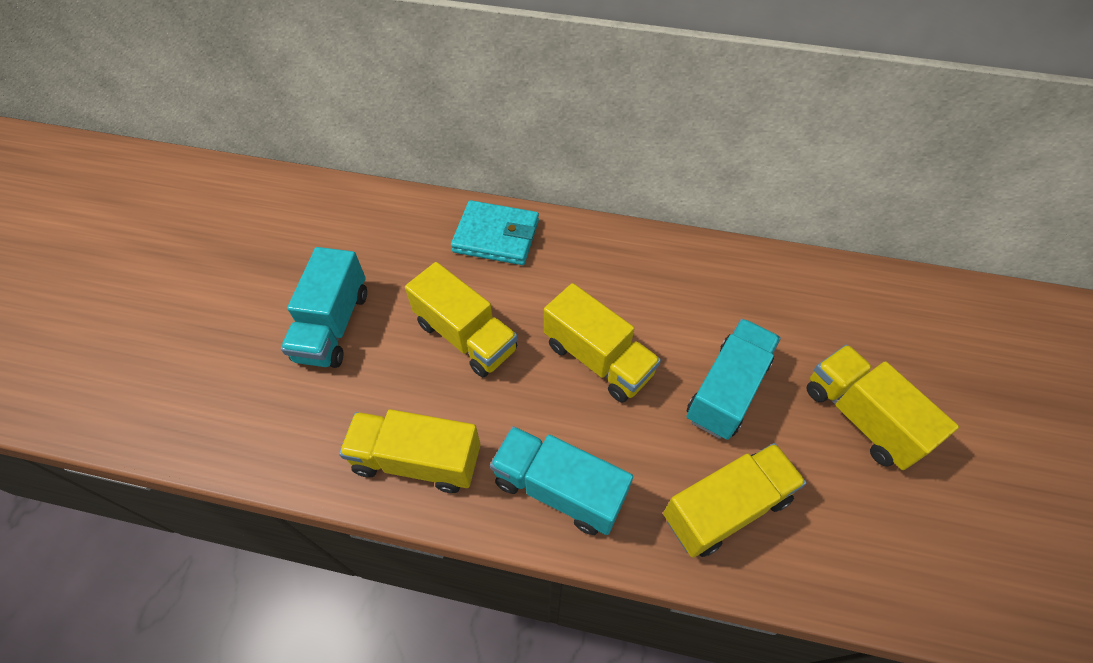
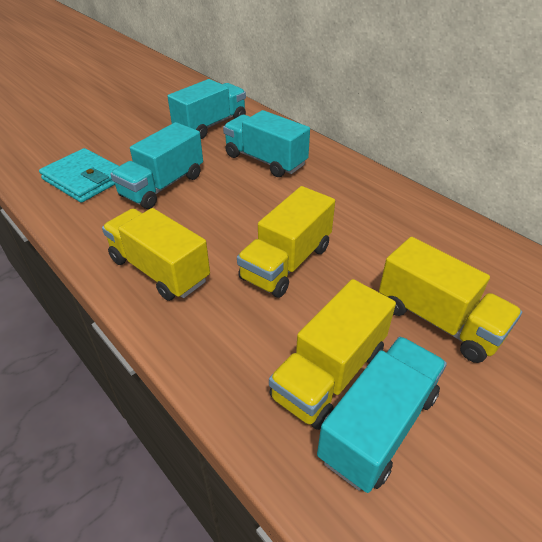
turquoise truck: [281,247,367,368] [490,426,633,535] [687,319,781,440] = 3 -> [110,122,203,209] [167,79,246,139] [223,110,310,177] [317,337,447,493] = 4
yellow truck: [339,409,481,493] [405,262,518,377] [544,283,661,402] [663,443,807,558] [806,345,959,470] = 5 -> [102,208,210,301] [237,186,335,298] [269,279,396,430] [379,237,522,363] = 4

